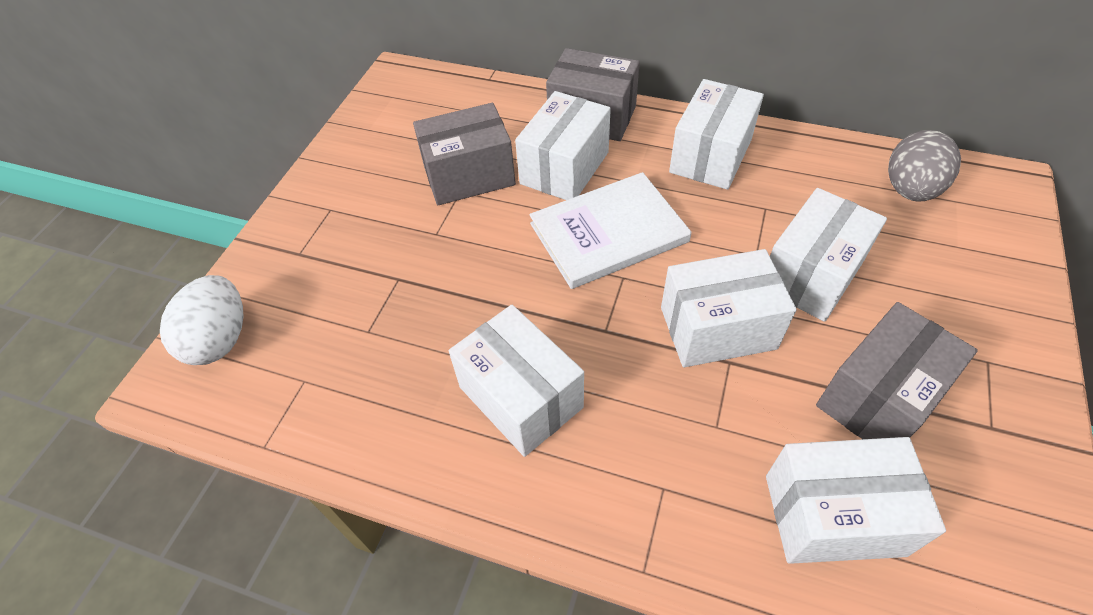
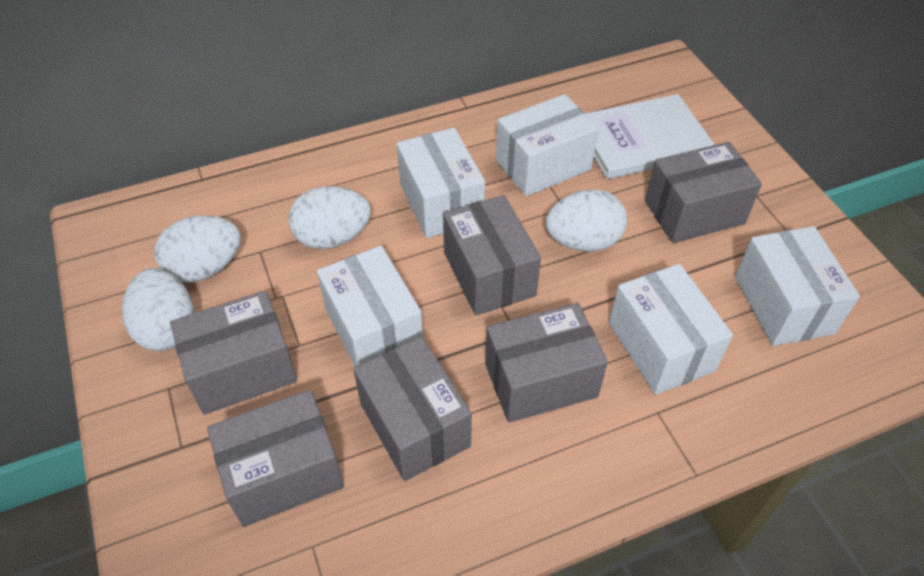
grey box: [413,103,516,205] [546,48,640,141] [816,302,978,439] = 3 -> [170,290,297,415] [207,390,344,527] [353,336,472,481] [443,195,541,315] [485,303,608,423] [645,142,762,243] = 6
grey egg: [888,130,961,202] = 1 -> none = 0
white box: [449,305,584,457] [515,91,611,200] [661,249,797,367] [669,79,764,190] [766,437,946,564] [770,188,887,322] = 6 -> [317,246,423,367] [396,128,485,238] [496,94,598,196] [609,264,733,395] [735,226,860,346] = 5
white egg: [160,275,244,365] = 1 -> [122,268,195,351] [155,215,241,283] [288,186,371,249] [545,189,627,252] = 4

